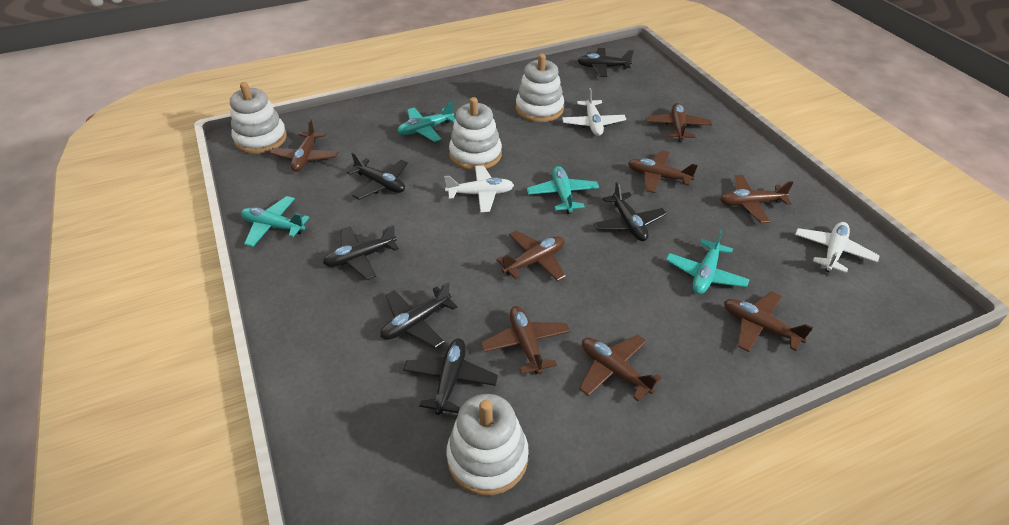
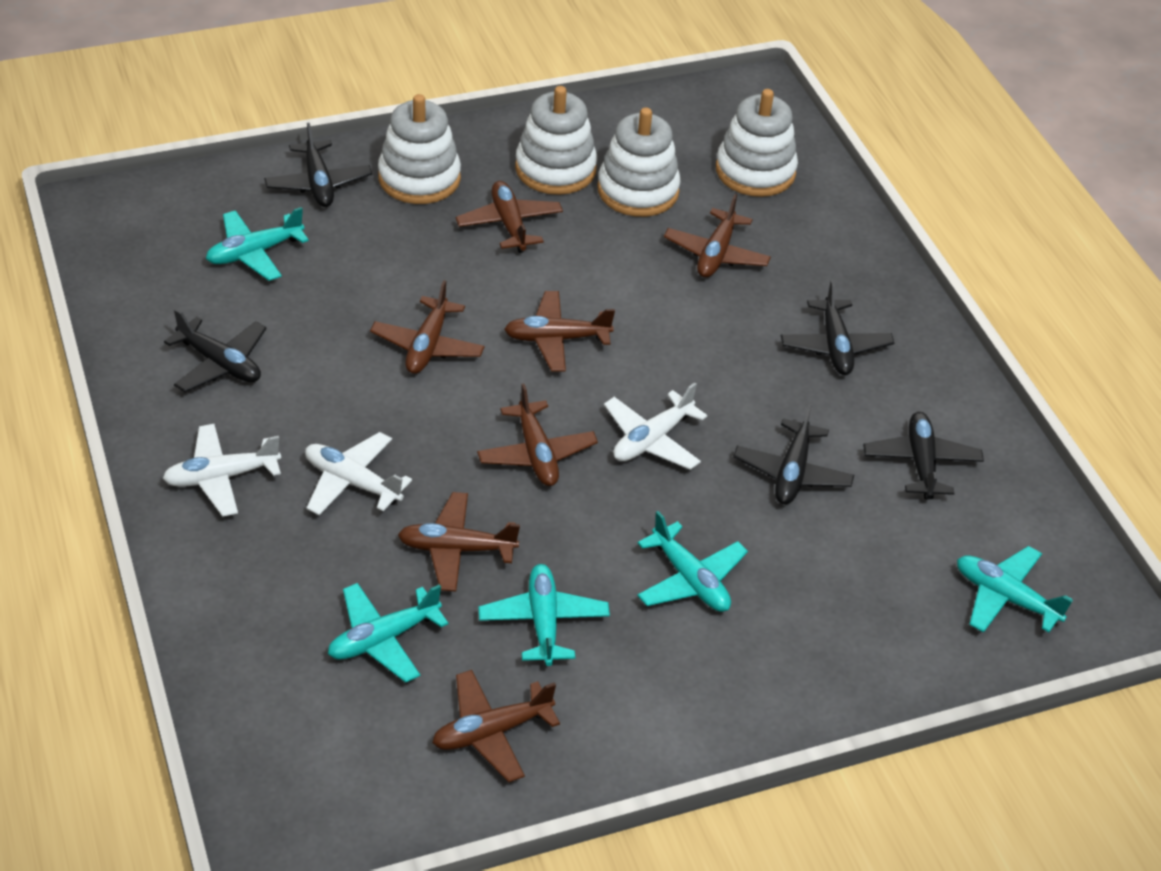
black plane: [323,225,399,280] [346,152,408,200] [380,282,457,348] [403,338,498,415] [577,48,634,77] [594,181,667,241] = 6 -> [164,309,267,392] [264,123,372,207] [733,404,854,504] [781,280,894,375] [863,412,984,500] = 5
brown plane: [270,119,338,172] [481,306,570,375] [496,230,566,281] [579,335,662,401] [628,150,698,193] [647,103,712,142] [720,175,793,223] [724,292,813,352] = 8 -> [370,280,485,374] [398,492,520,591] [432,670,560,782] [456,181,563,253] [477,383,598,486] [504,291,615,372] [664,194,771,278] = 7
turquoise plane: [241,196,309,247] [397,102,456,142] [527,166,599,214] [666,230,750,294] = 4 -> [206,207,309,281] [328,583,449,683] [478,564,610,666] [637,511,748,612] [957,546,1073,633] = 5

